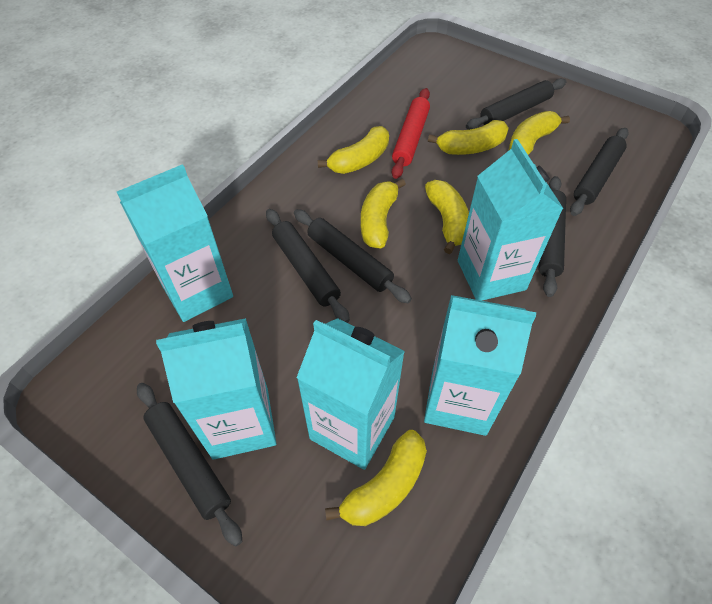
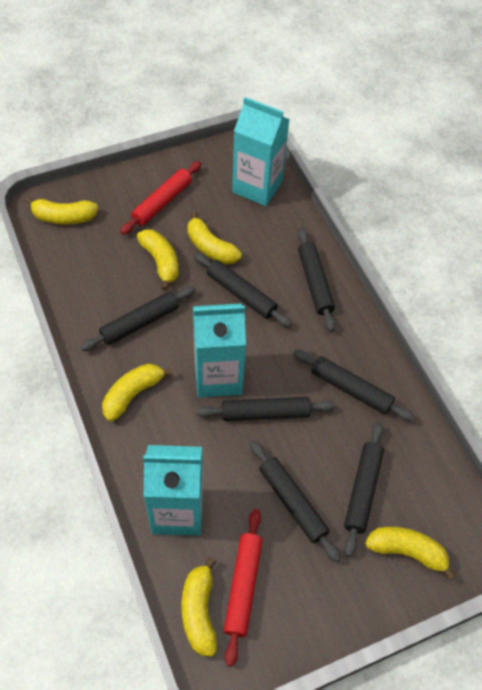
black rolling pin: [137,383,242,546] [266,209,350,323] [294,209,412,303] [466,78,566,130] [538,176,566,297] [570,128,629,216] = 6 -> [80,286,196,351] [194,252,292,327] [196,397,335,421] [250,441,341,562] [293,350,414,421] [298,228,336,332] [344,422,384,557] = 7
red rolling pin: [392,88,430,179] = 1 -> [120,161,201,235] [224,509,263,666] = 2
turquoise carton: [117,164,233,322] [156,318,277,460] [296,318,405,470] [424,295,536,436] [458,139,564,301] = 5 -> [143,445,203,536] [193,303,246,398] [232,97,290,206] = 3

